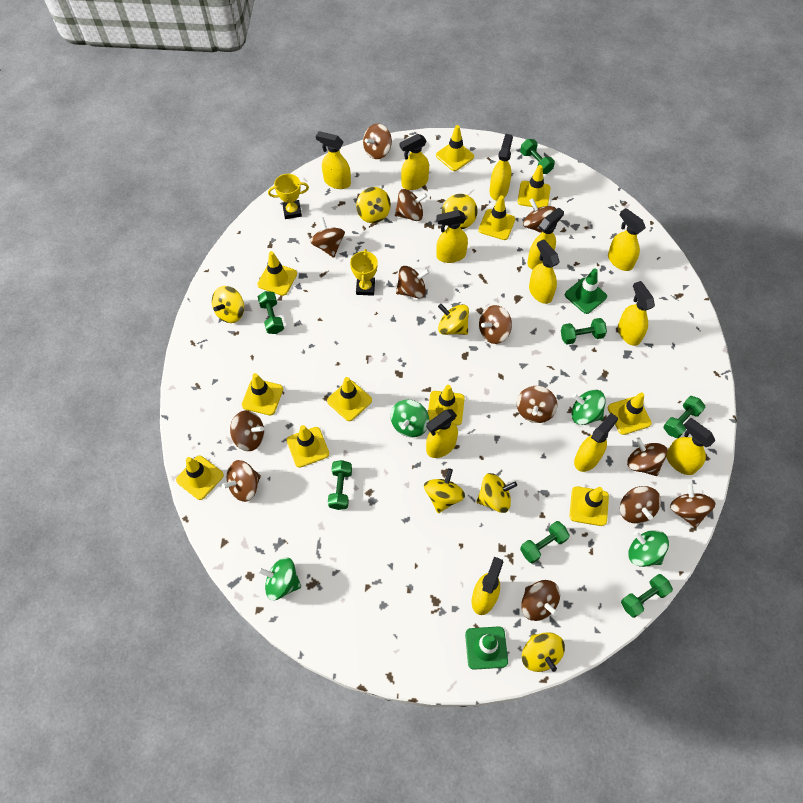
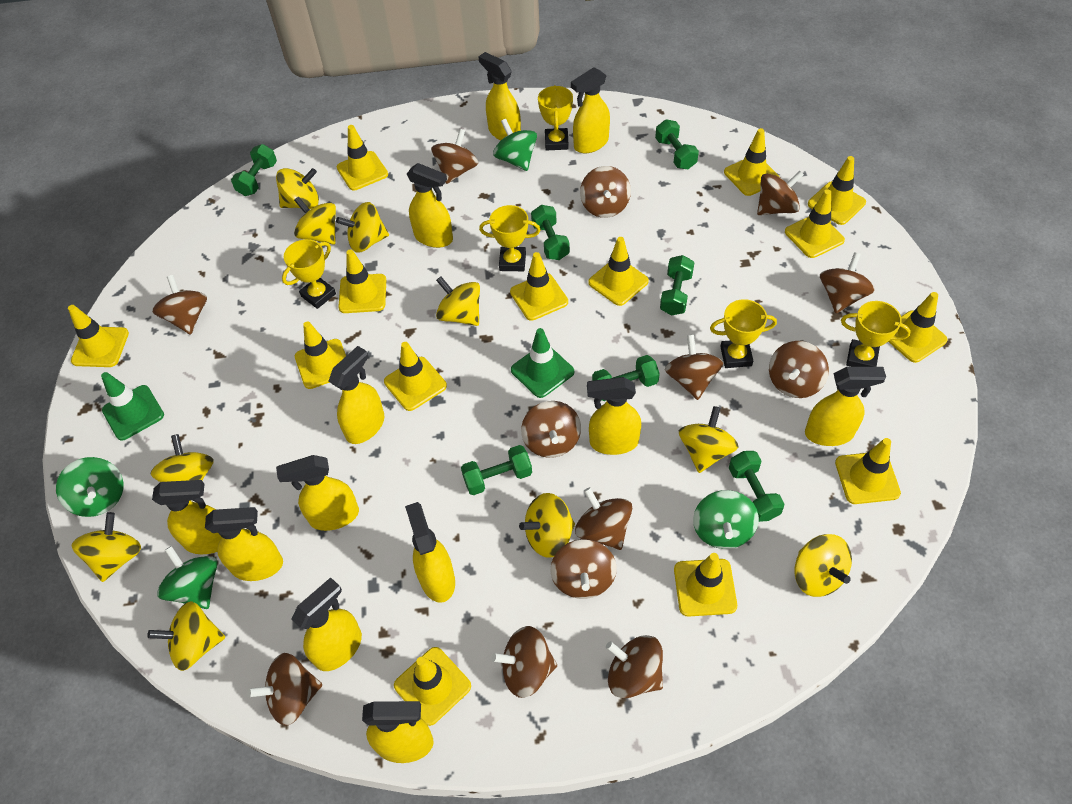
yellow spinning top: [212,286,244,323] [356,187,391,223] [424,468,465,513] [438,304,469,335] [442,194,478,229] [477,473,517,513] [522,632,565,672] = 7 -> [71,512,141,582] [147,601,225,671] [150,434,214,501] [276,168,319,209] [294,196,336,245] [336,202,389,253] [436,276,480,326] [519,493,575,558] [679,406,739,473] [794,534,852,597] = 10
yellow traffic cone: [176,456,224,500] [242,373,283,415] [257,251,297,296] [287,425,329,468] [327,377,372,421] [428,385,465,426] [436,125,474,171] [478,195,515,240] [517,165,551,208] [569,486,609,526] [608,392,652,435] = 11 -> [68,305,129,367] [295,321,346,389] [337,125,388,191] [338,249,386,313] [384,342,447,411] [394,647,471,726] [510,252,568,321] [588,237,649,306] [674,553,737,617] [724,128,780,196] [785,189,845,258] [808,156,866,225] [835,438,901,504] [888,292,948,363] = 14
yellow trophy: [268,174,309,219] [350,249,378,296] = 2 -> [282,239,336,309] [479,205,540,271] [538,85,573,150] [710,299,777,368] [841,301,911,367] = 5

